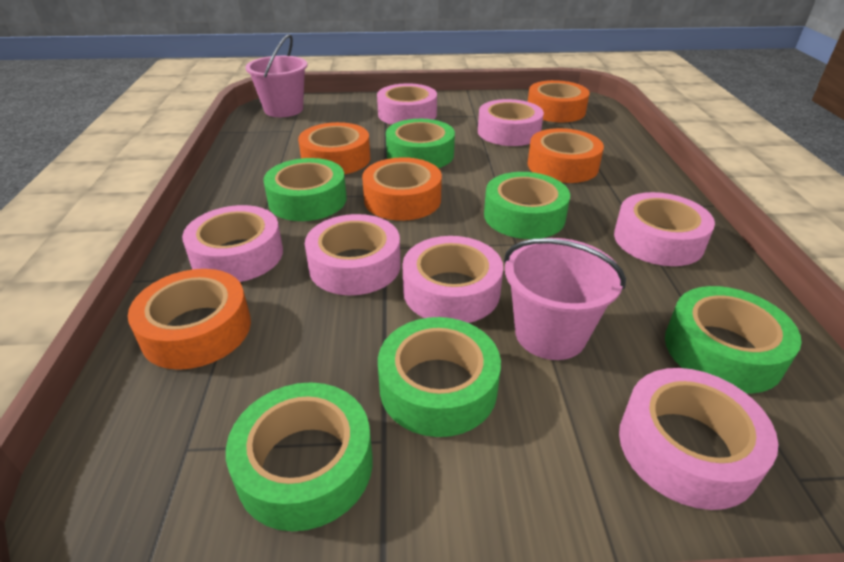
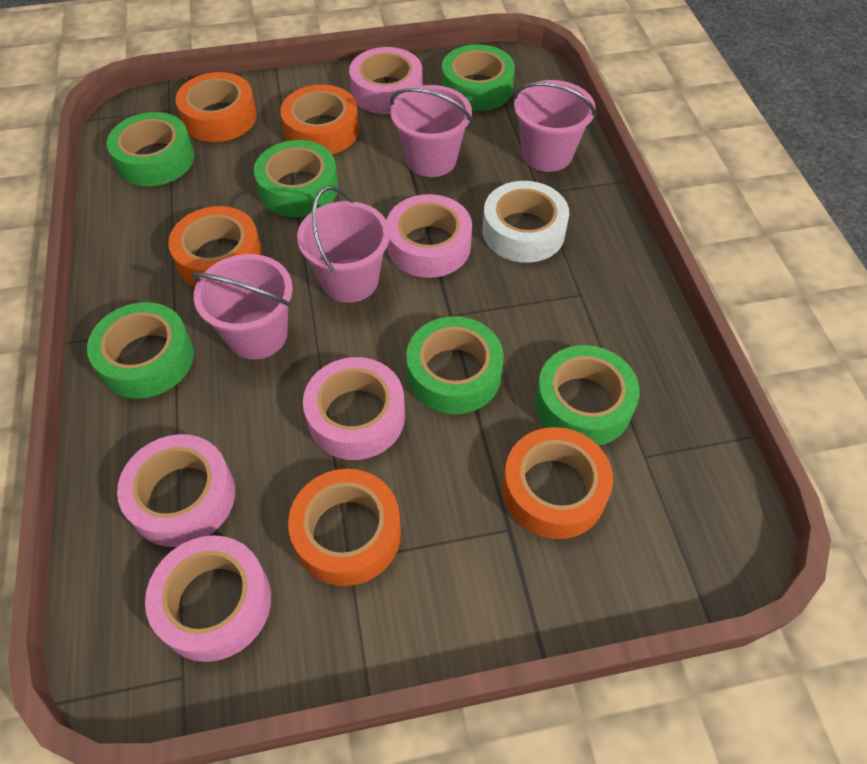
pink bucket: [245,34,307,117] [504,238,626,360] = 2 -> [192,254,293,360] [297,186,390,303] [390,85,472,177] [514,80,596,172] = 4
pink tape: [182,205,283,282] [305,214,401,295] [377,83,437,125] [402,236,503,323] [478,99,544,146] [614,192,715,266] [619,368,778,510] = 7 -> [117,434,235,547] [145,535,271,662] [303,357,405,460] [349,47,423,114] [387,194,472,278] = 5
white tape: none = 0 -> [483,181,569,263] = 1

